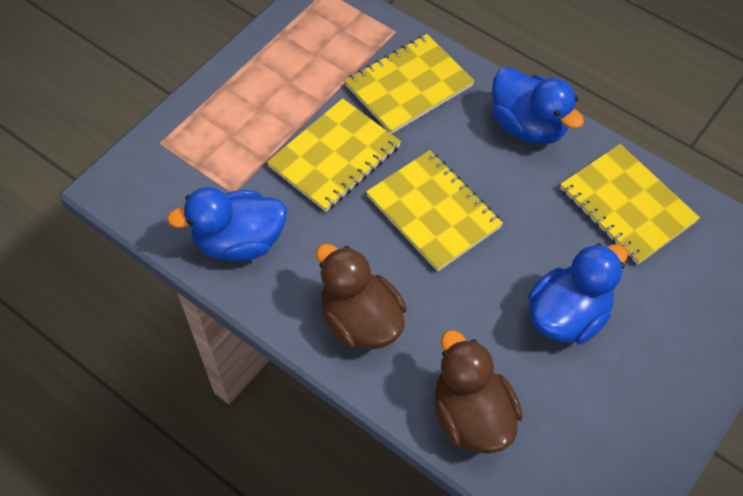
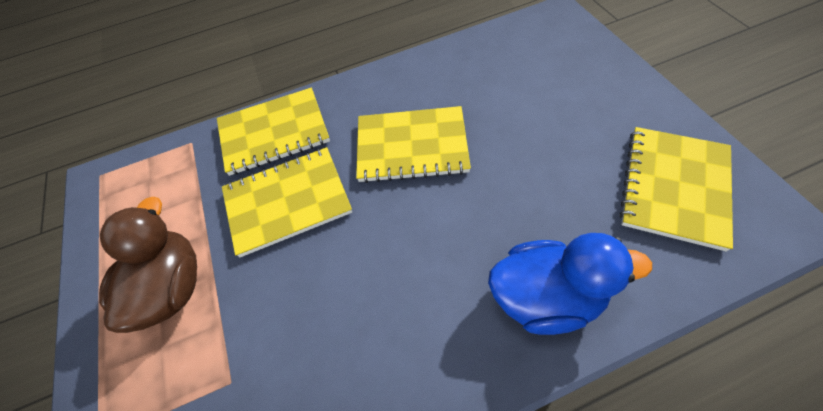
blue duck: [167,187,287,261] [492,67,584,144] [528,243,628,344] = 3 -> [488,233,652,335] = 1
brown duck: [316,244,407,350] [434,330,522,454] = 2 -> [99,197,197,333] = 1

